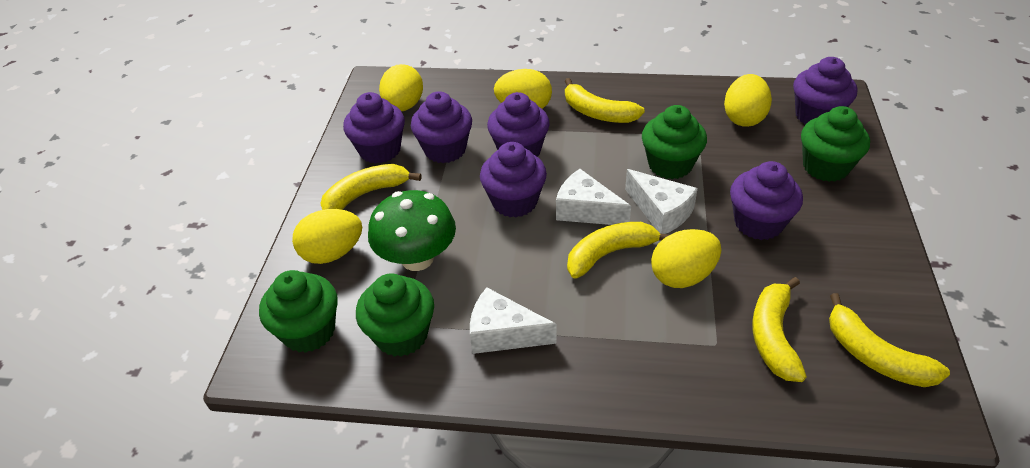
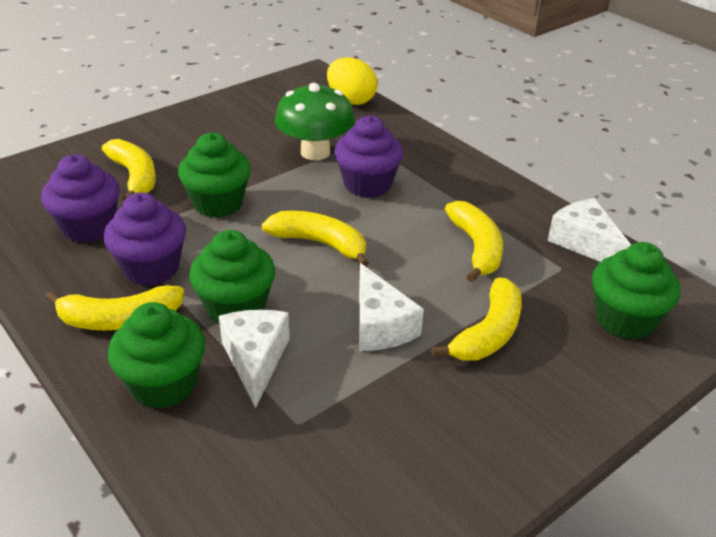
purple cupcake: [343,92,405,164] [411,91,472,163] [480,142,547,217] [487,92,550,156] [730,161,803,240] [793,57,857,125] = 6 -> [41,154,120,243] [104,193,186,286] [334,115,403,198] = 3
yellow egg: [292,209,362,264] [379,64,423,111] [494,69,552,109] [651,229,721,288] [724,74,772,127] = 5 -> [327,57,377,105] = 1

